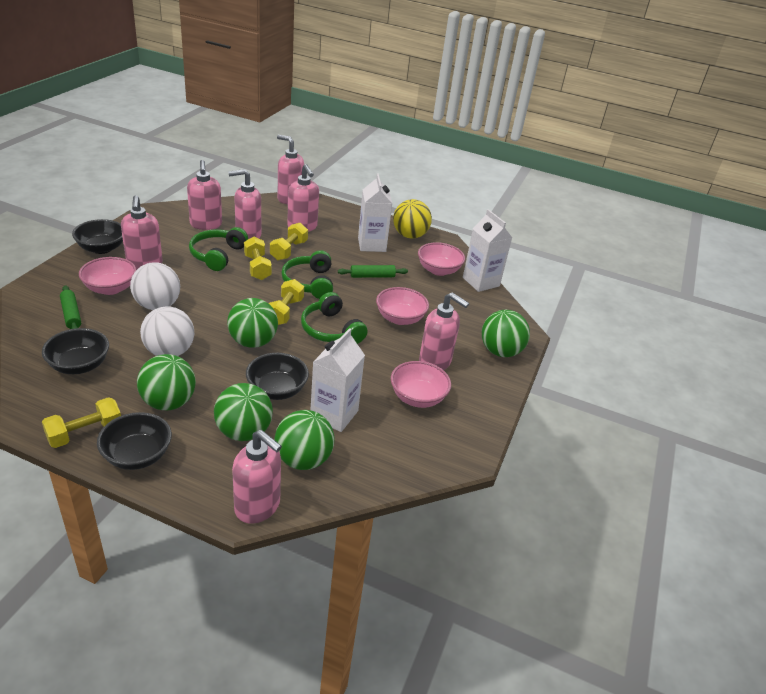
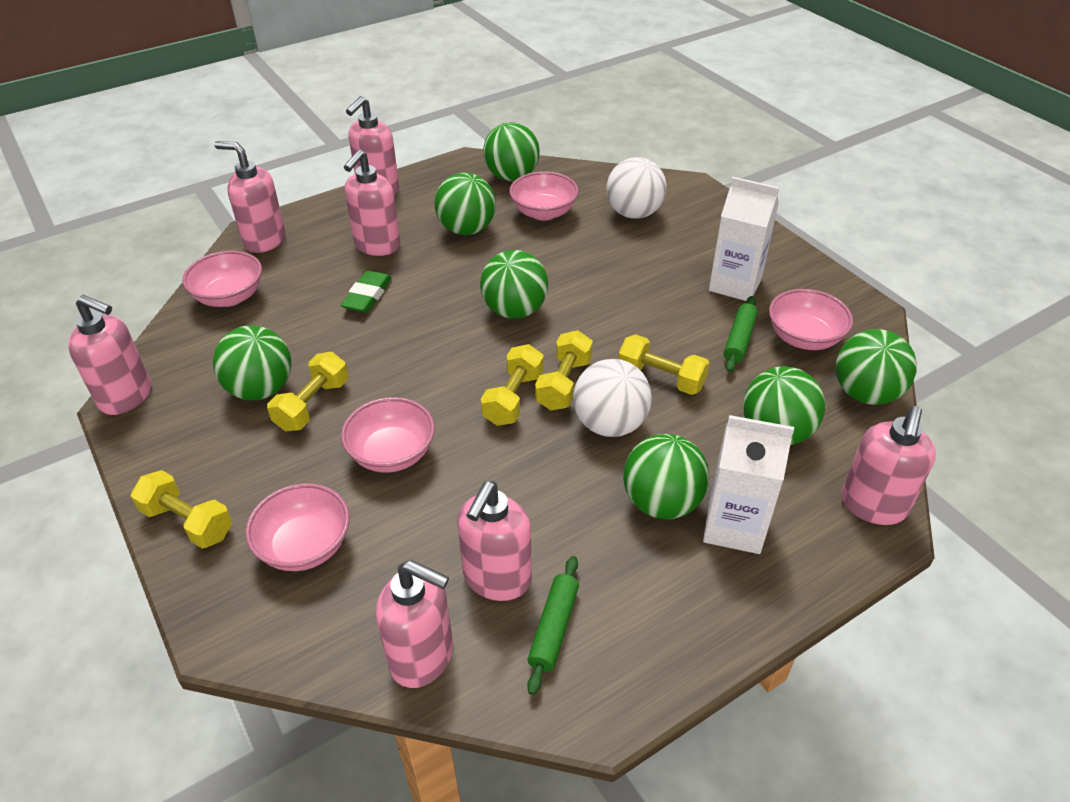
black bowl: [42,328,109,374] [72,219,123,254] [97,412,172,470] [246,353,309,400] = 4 -> none = 0
green ball: [137,354,196,410] [214,383,273,441] [227,298,278,348] [275,410,334,470] [482,310,530,357] = 5 -> [213,325,291,400] [435,172,496,235] [480,250,548,319] [483,122,540,181] [623,434,709,519] [743,366,825,445] [836,329,917,405] = 7
green eraser: none = 0 -> [341,270,392,313] = 1
green headphones: [189,227,248,271] [281,250,333,299] [301,292,368,344] = 3 -> none = 0
pink bowl: [79,257,136,295] [376,287,429,325] [391,361,451,408] [418,242,465,276] = 4 -> [182,251,262,307] [245,483,350,571] [341,397,435,473] [509,171,579,221] [769,289,853,350] = 5
white carton: [310,328,365,432] [358,174,392,252] [463,209,512,292] = 3 -> [703,415,794,554] [709,177,779,301] = 2
yellow ball: [393,199,432,239] = 1 -> none = 0
yellow dumbbell: [42,397,121,448] [244,237,272,280] [269,279,304,325] [270,223,308,261] = 4 -> [131,470,232,548] [267,352,348,431] [481,344,544,426] [535,330,593,410] [618,334,710,395] = 5

